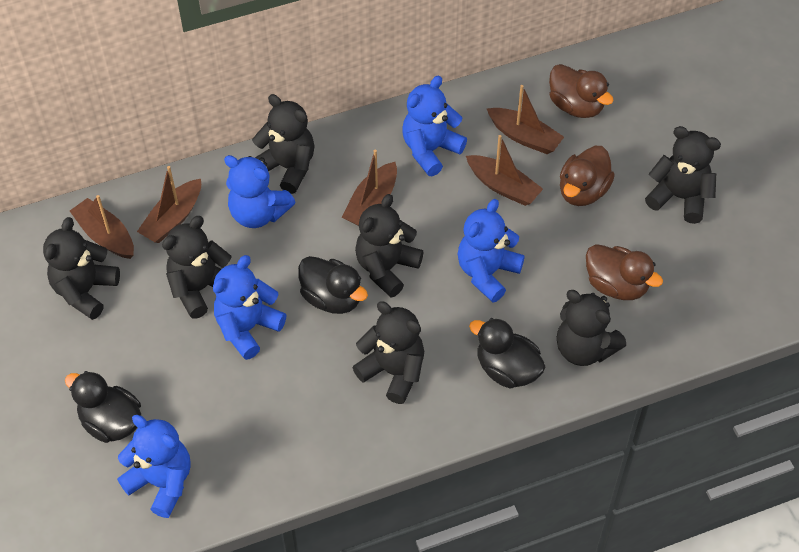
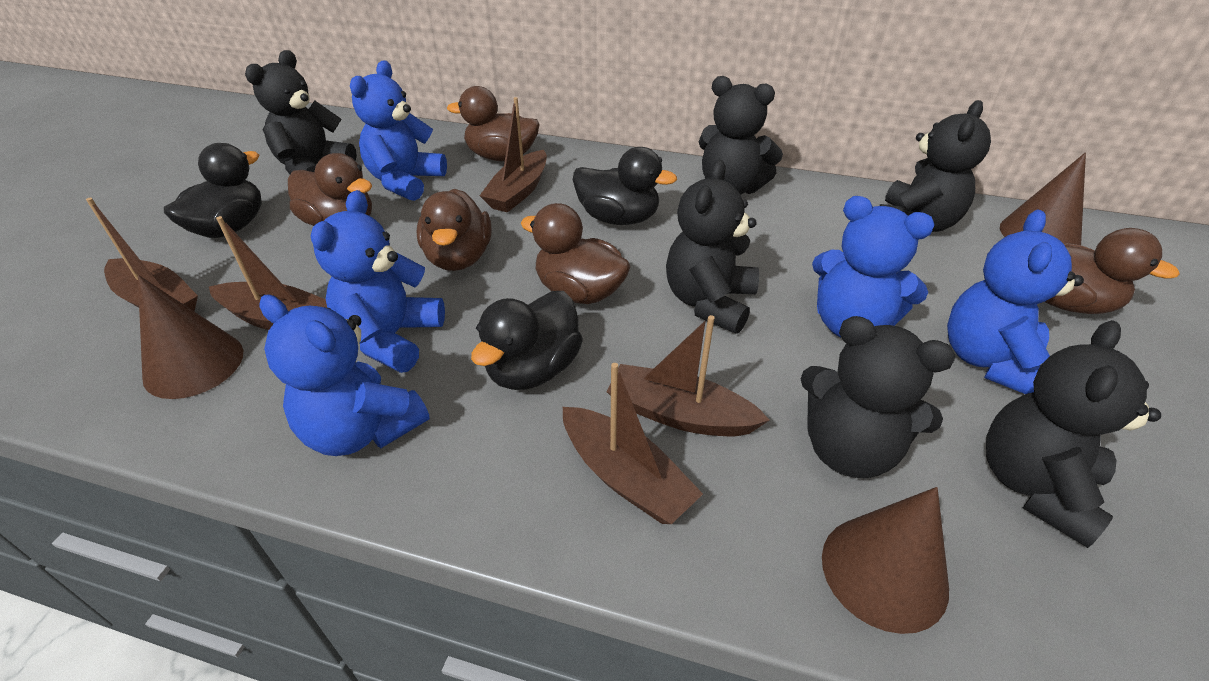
black teddy bear: [43,217,120,320] [162,216,231,319] [252,94,315,194] [353,301,424,404] [355,194,423,297] [557,290,626,366] [645,126,721,224] = 7 -> [245,50,357,174] [666,160,759,334] [699,76,783,195] [800,316,955,478] [879,100,991,232] [986,320,1161,548] = 6
brown cone: none = 0 -> [138,275,243,399] [822,487,949,634] [1000,153,1086,245] = 3
brown duck: [549,64,614,118] [560,146,615,206] [586,244,663,300] = 3 -> [288,153,372,226] [417,189,491,271] [447,86,539,161] [521,203,631,304] [1045,228,1180,314] = 5

